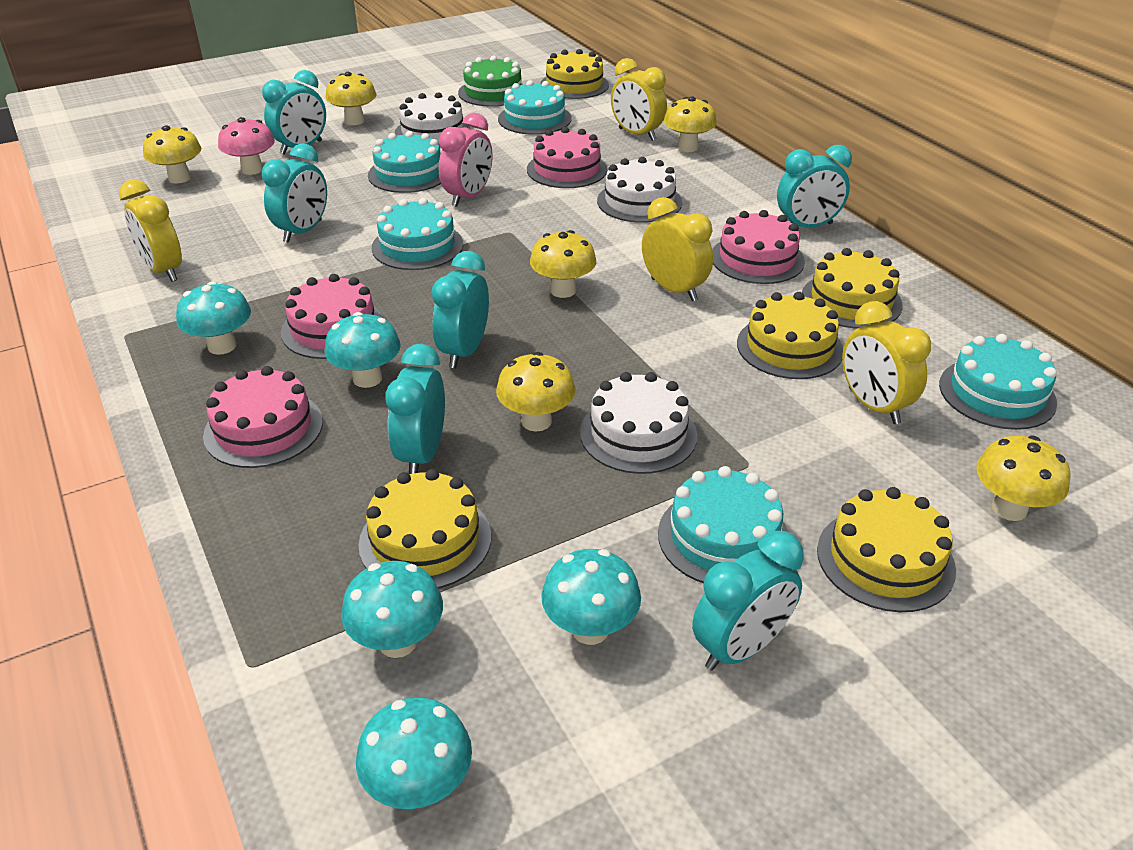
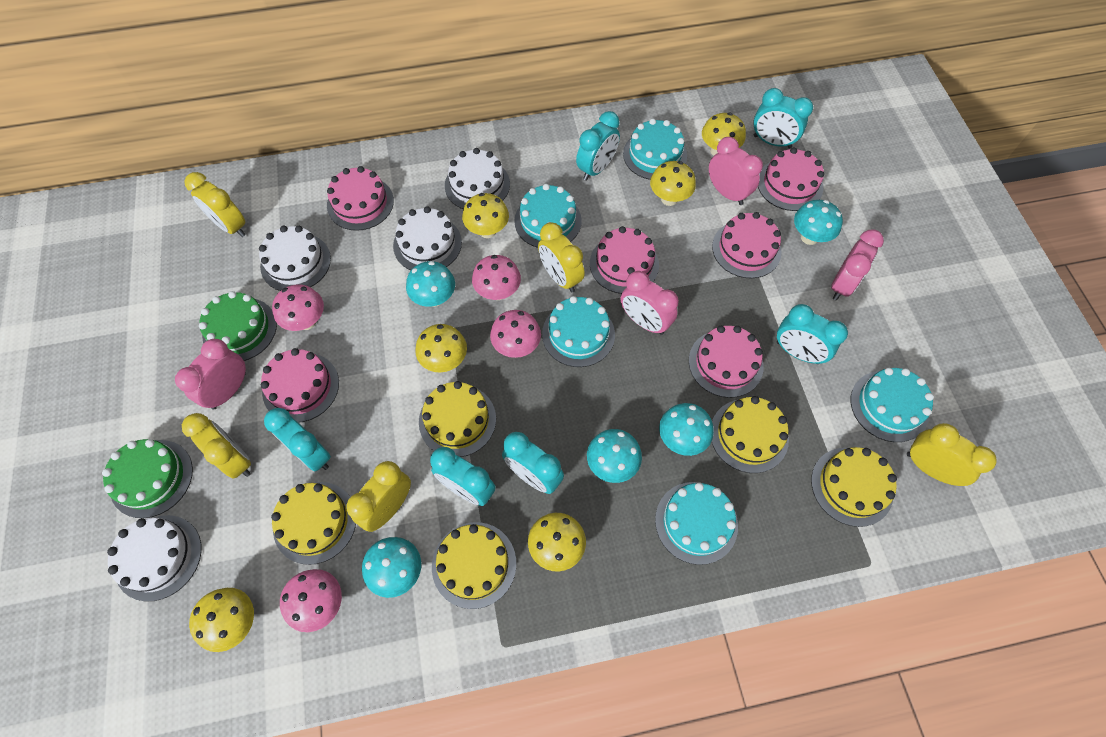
green cake: [458,55,524,107] = 1 -> [102,439,193,518] [199,291,277,361] = 2
pink cake: [203,366,323,468] [281,274,384,359] [527,127,607,188] [712,210,805,284] = 4 -> [261,348,339,423] [327,166,394,231] [590,226,659,294] [689,326,764,398] [712,212,782,278] [758,147,824,211] = 6
pink clock: [439,113,492,207] = 1 -> [175,339,246,410] [621,271,679,335] [709,137,763,205] [831,229,884,300] = 4
pink mushroom: [218,117,275,175] = 1 -> [272,284,324,331] [280,569,342,632] [472,255,521,300] [490,310,541,358] = 4
white cake: [395,92,470,148] [580,372,697,474] [597,157,682,223] = 3 -> [107,515,202,601] [259,226,331,291] [393,206,462,270] [445,148,510,209] = 4
yellow clock: [119,179,182,282] [611,58,667,141] [642,197,713,301] [842,301,931,424] = 4 -> [182,413,251,479] [184,172,245,237] [347,461,411,532] [538,222,585,292] [907,423,997,486] = 5

